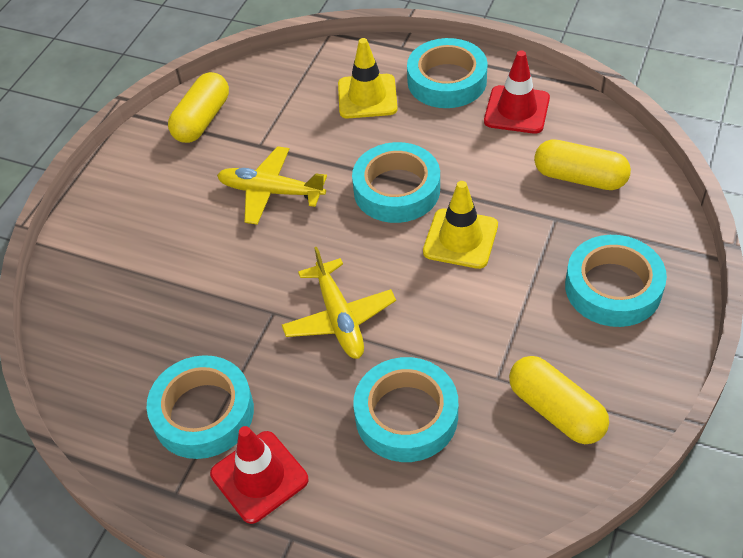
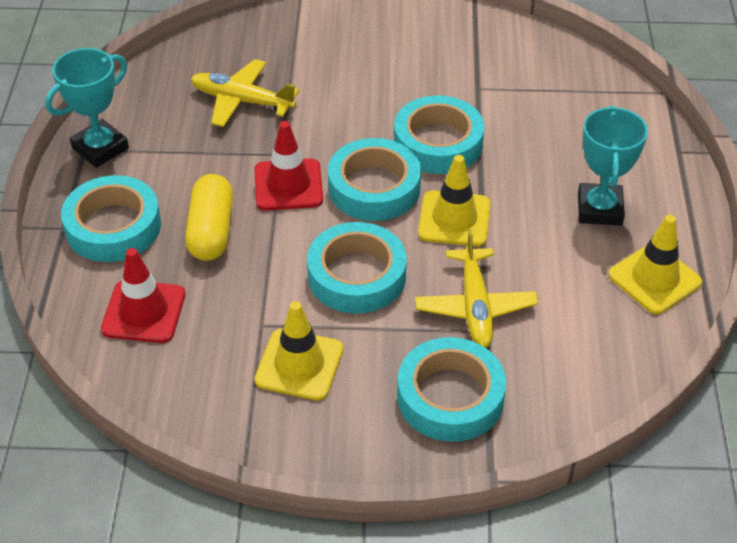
turquoise trophy: none = 0 -> [45,48,129,168] [578,105,648,226] = 2
yellow capsule: [168,72,229,143] [509,356,609,444] [534,139,631,190] = 3 -> [185,174,233,261] = 1
yellow traffic cone: [338,38,398,118] [423,181,498,269] = 2 -> [255,301,343,401] [418,155,490,246] [609,215,702,314] = 3

